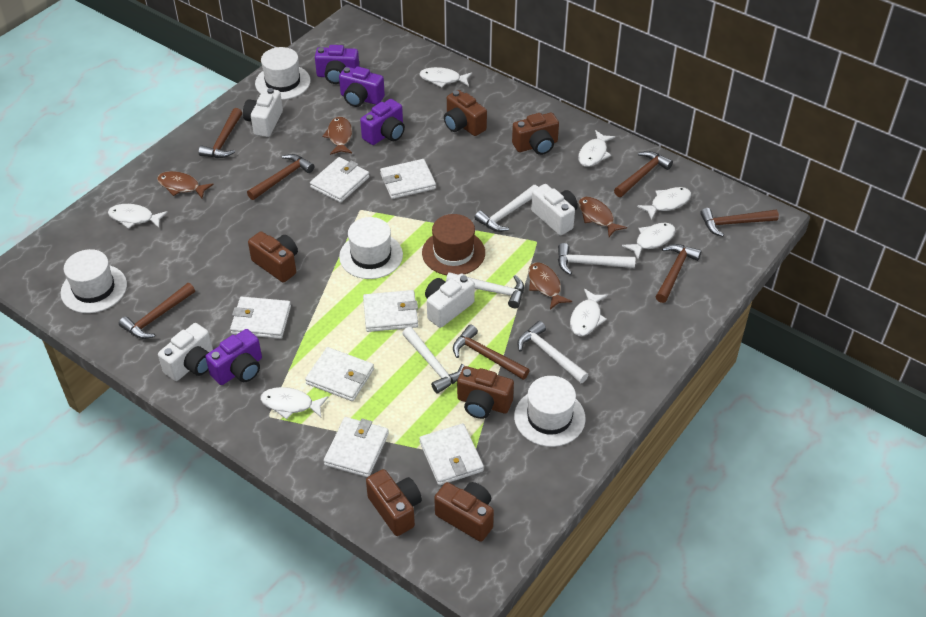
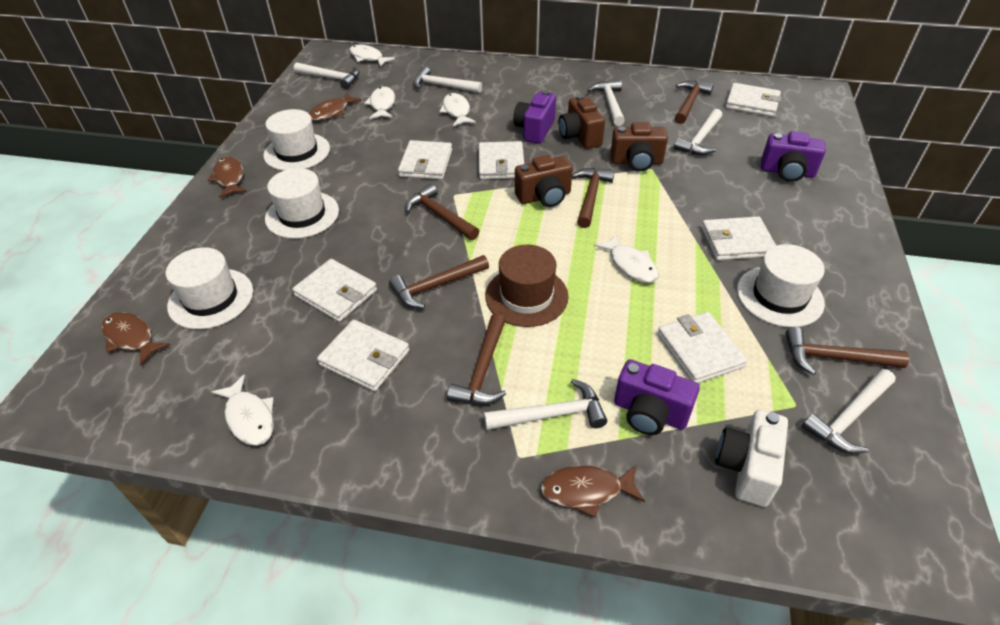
brown camera: [248,231,298,282] [366,469,422,536] [434,482,494,542] [444,90,487,136] [457,366,514,419] [512,113,559,155] = 6 -> [515,155,573,207] [559,95,605,149] [610,122,668,171] = 3
brown hammer: [119,283,195,339] [199,108,242,158] [247,154,315,200] [453,324,530,380] [614,151,673,197] [656,244,702,303] [700,208,779,237] = 7 -> [389,255,489,308] [405,184,479,240] [447,314,506,405] [572,168,614,228] [675,81,713,124] [786,327,909,375] = 6
purple camera: [205,329,262,385] [315,45,359,84] [339,67,385,107] [360,99,405,145] = 4 -> [513,90,556,144] [614,359,700,435] [761,131,826,182] = 3
white camera: [158,323,213,381] [243,88,283,137] [425,273,475,328] [531,184,578,235] = 4 -> [715,410,788,507] = 1
white fish: [108,204,168,229] [260,387,329,419] [419,67,472,87] [570,289,608,336] [578,130,615,167] [622,223,676,259] [637,187,691,220] = 7 -> [211,374,274,446] [349,45,395,67] [364,87,395,119] [439,93,476,126] [594,234,659,283] = 5
white hammer: [402,327,464,394] [446,272,524,308] [474,185,538,232] [517,321,589,383] [558,243,635,275] = 5 -> [294,62,359,89] [413,66,482,93] [484,379,607,430] [587,80,625,126] [674,109,722,155] [802,369,896,454] = 6

